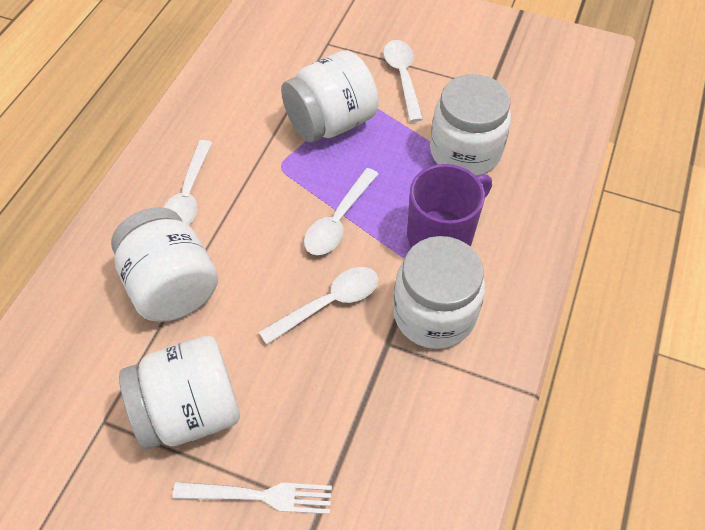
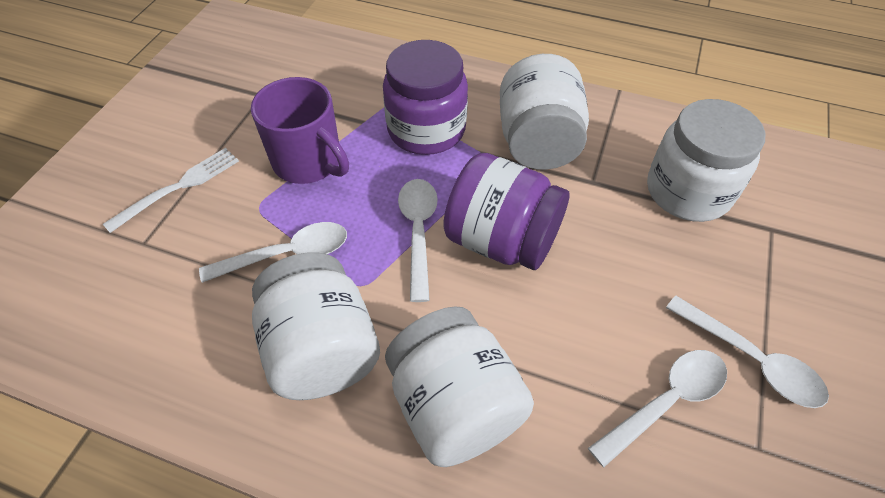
purple jar: none = 0 -> [383,40,468,155] [444,153,570,270] = 2
white jar: [111,207,218,322] [119,336,240,450] [281,50,379,142] [393,236,485,349] [430,74,511,176] = 5 -> [252,253,380,400] [385,306,534,467] [500,54,589,170] [647,99,765,222] = 4

